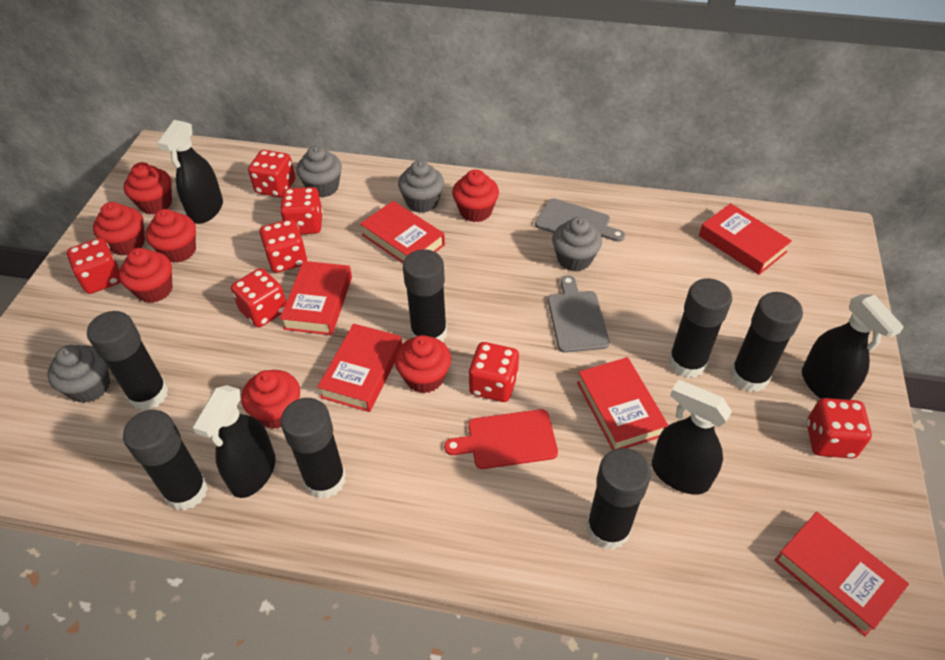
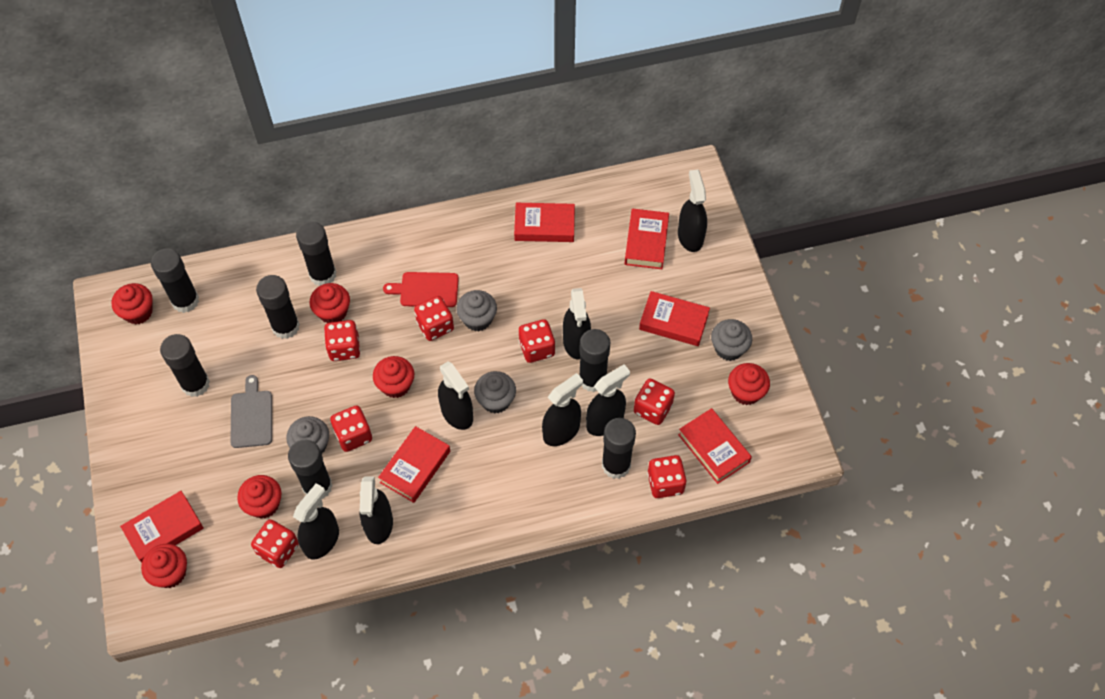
black spray bottle: [157,120,223,224] [193,385,276,498] [652,380,732,495] [802,294,904,400] = 4 -> [293,483,339,560] [359,477,393,544] [438,361,473,430] [542,373,583,446] [563,288,591,359] [586,364,630,436] [678,170,707,252] = 7
grey cutting board: [535,198,625,242] [548,275,610,353] = 2 -> [230,375,272,448] = 1
red cupcake: [93,202,145,256] [119,248,173,303] [124,162,172,214] [146,209,196,263] [241,370,300,429] [395,335,451,393] [452,169,499,222] = 7 -> [111,283,153,325] [141,544,187,588] [237,475,282,519] [310,283,350,323] [373,356,414,398] [728,363,770,405] = 6

